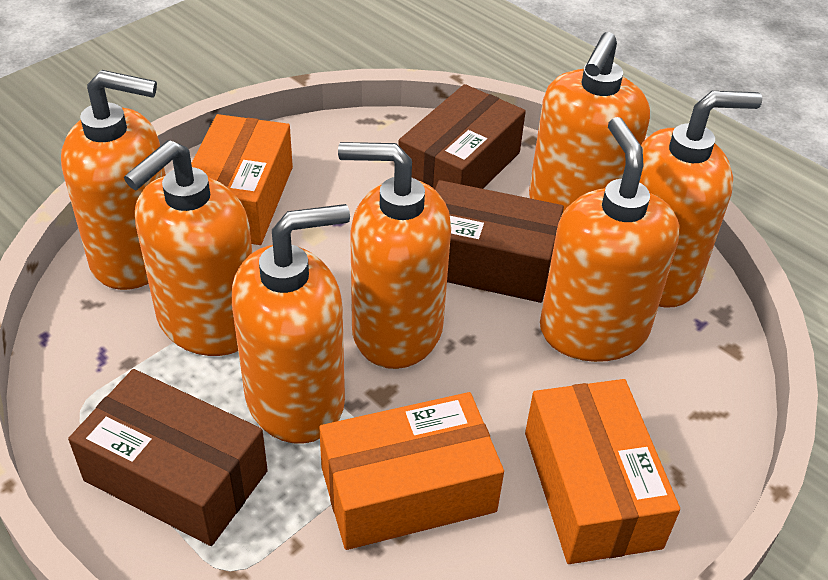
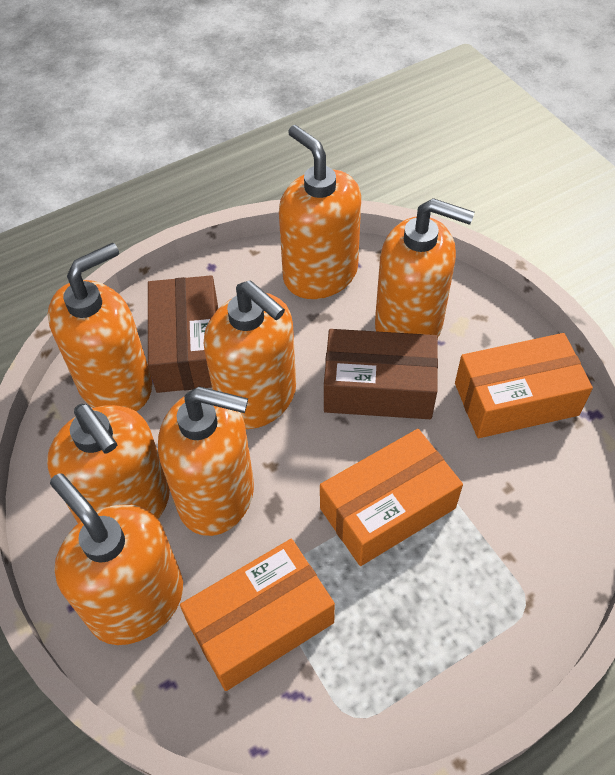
brown box: [68,369,268,546] [398,84,526,189] [435,180,564,303] = 3 -> [148,275,218,393] [324,329,438,419] = 2

